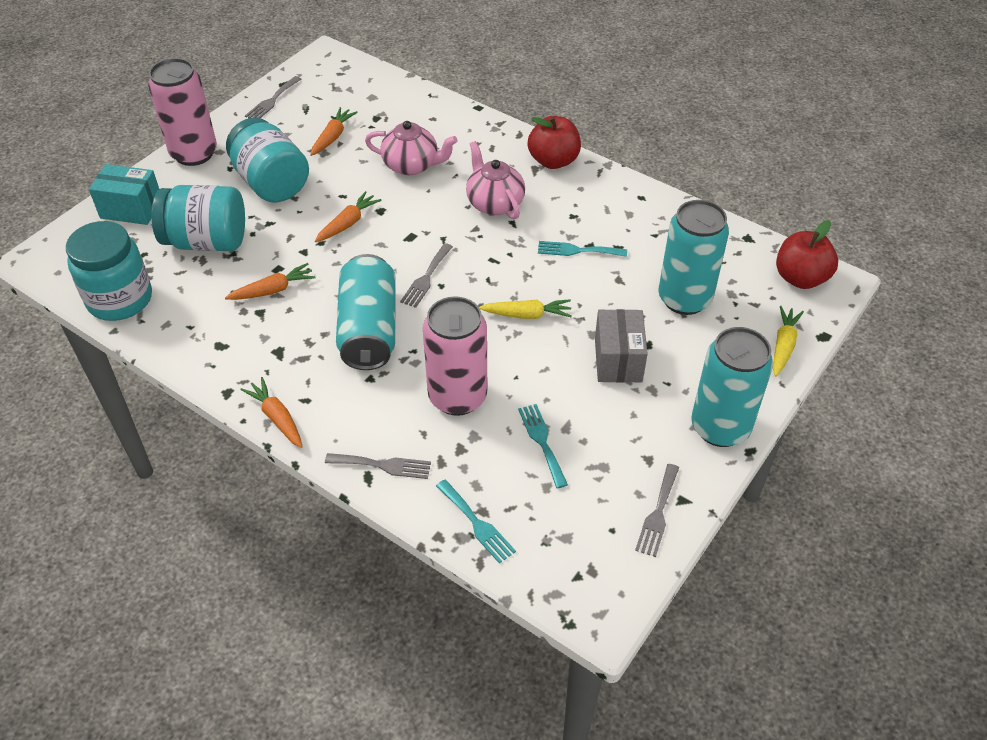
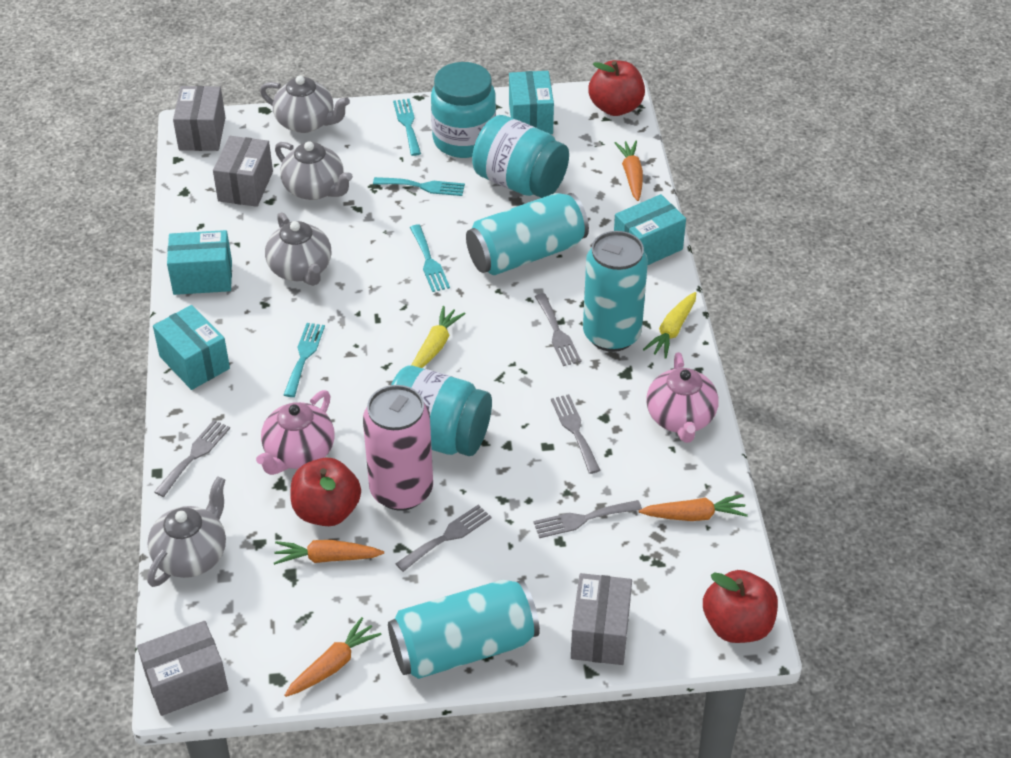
grey box: [595,309,648,383] = 1 -> [137,621,228,716] [173,86,226,151] [213,136,273,207] [571,573,632,665] = 4
grey fork: [245,76,301,118] [325,453,431,479] [400,243,453,308] [635,464,679,557] = 4 -> [154,420,230,497] [395,505,492,572] [533,500,642,538] [535,293,581,366] [551,394,601,474] = 5
grey teapot: none = 0 -> [147,476,226,587] [260,75,350,133] [265,212,331,286] [275,141,353,200] = 4
pink can: [148,58,217,166] [423,296,487,416] = 2 -> [363,385,433,511] = 1
red apple: [528,116,581,169] [776,220,838,289] = 2 -> [290,458,361,526] [589,60,645,116] [703,570,778,643] = 3
turquoise box: [89,164,159,225] = 1 -> [153,305,230,390] [167,230,232,295] [509,71,554,134] [614,194,686,265] = 4
turquoise fork: [436,480,516,564] [518,404,568,488] [538,241,627,257] = 3 -> [284,323,325,397] [373,177,465,196] [393,99,421,156] [410,225,450,292] = 4

